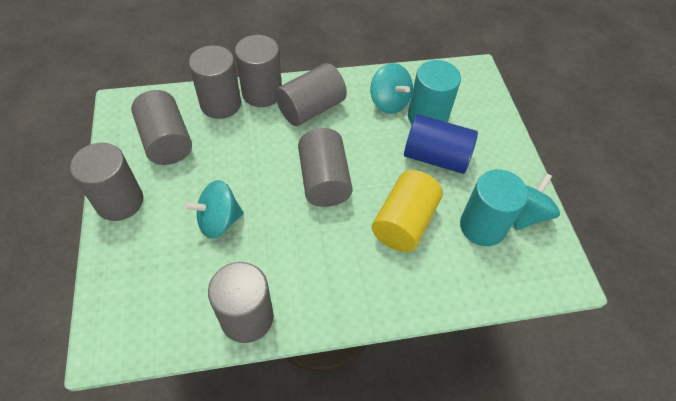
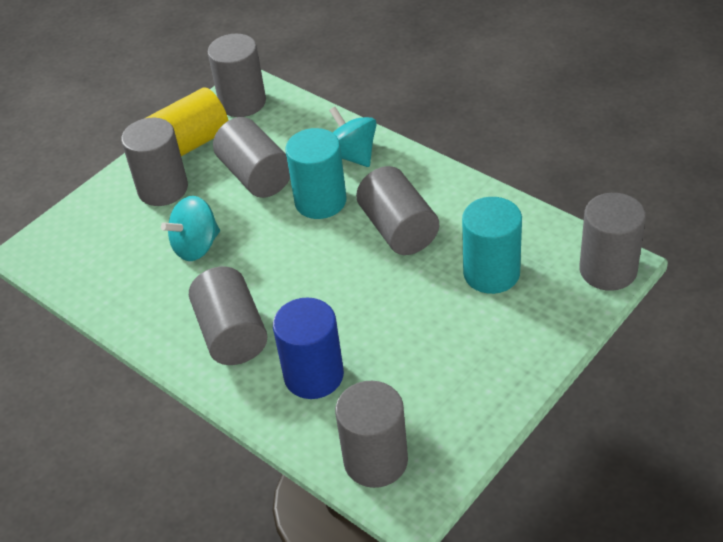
turquoise spinning top: [184,180,244,239] [370,63,413,114] [514,173,560,230] = 3 -> [161,196,220,261] [329,107,377,167] = 2

